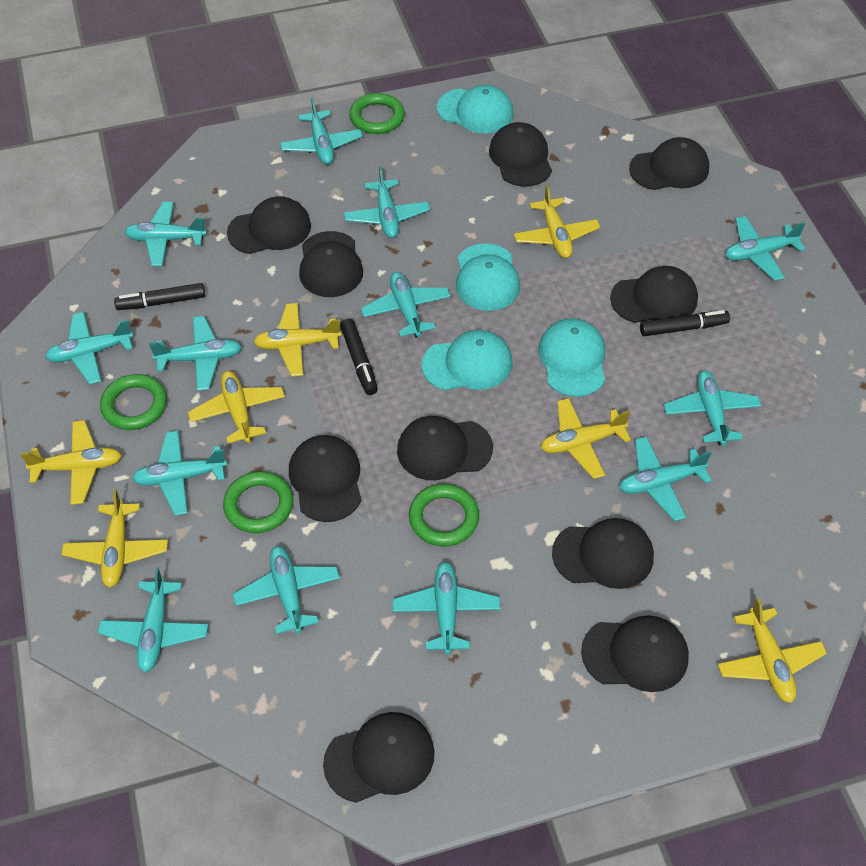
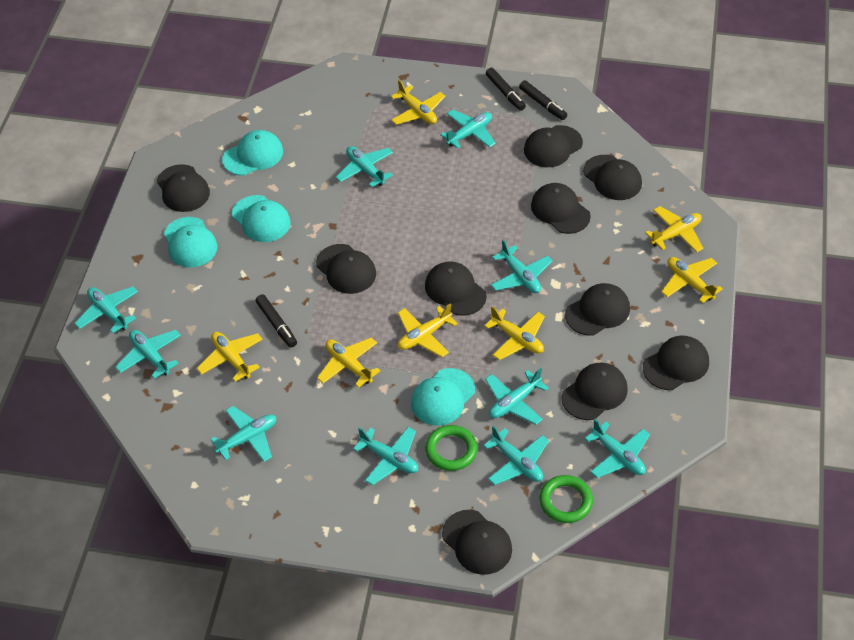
green ring: [100,374,167,430] [223,471,293,533] [349,93,405,134] [409,484,479,547] = 4 -> [425,425,477,471] [539,475,593,523] = 2
turquoise plane: [45,312,133,384] [98,567,208,672] [124,202,207,266] [132,431,227,516] [149,316,242,391] [233,546,340,634] [280,97,363,164] [344,166,430,238] [360,272,451,338] [392,562,500,655] [619,436,712,521] [664,370,761,446] [725,216,805,281] = 13 -> [74,286,138,333] [115,330,181,379] [210,406,276,462] [336,146,393,188] [353,427,418,486] [440,109,496,149] [483,426,549,485] [485,368,549,425] [491,240,553,293] [585,419,650,478] = 10

